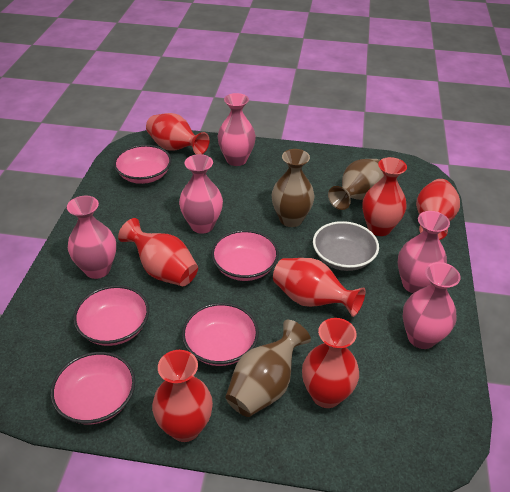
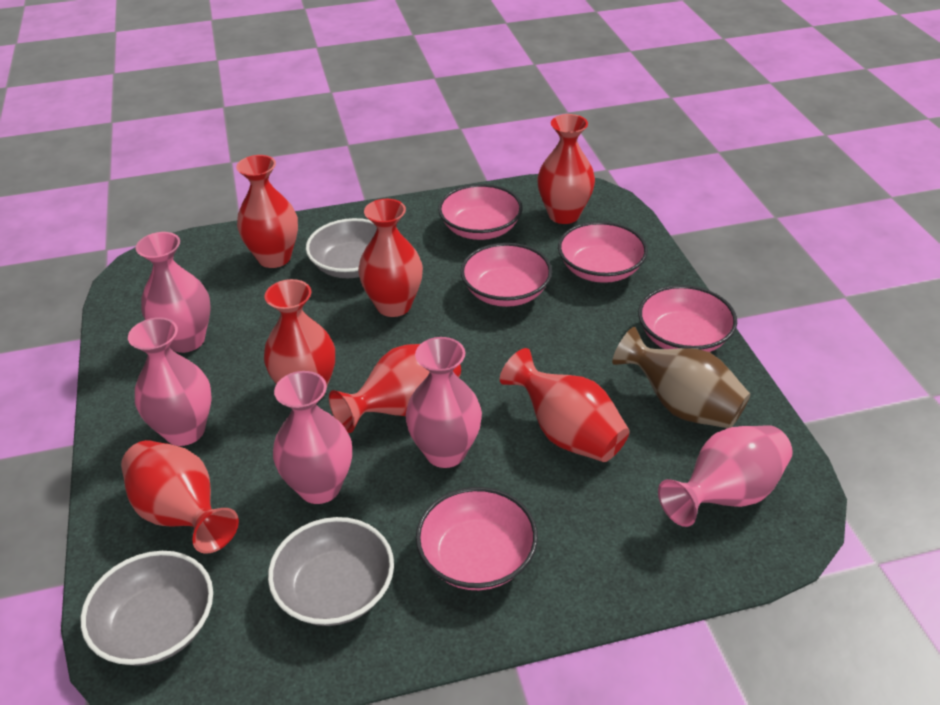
brown vase: [226,320,311,417] [272,149,315,227] [328,159,384,210] = 3 -> [612,327,750,428] = 1
grey bowl: [313,221,379,271] = 1 -> [81,551,213,666] [268,517,394,626] [306,218,377,278] = 3

